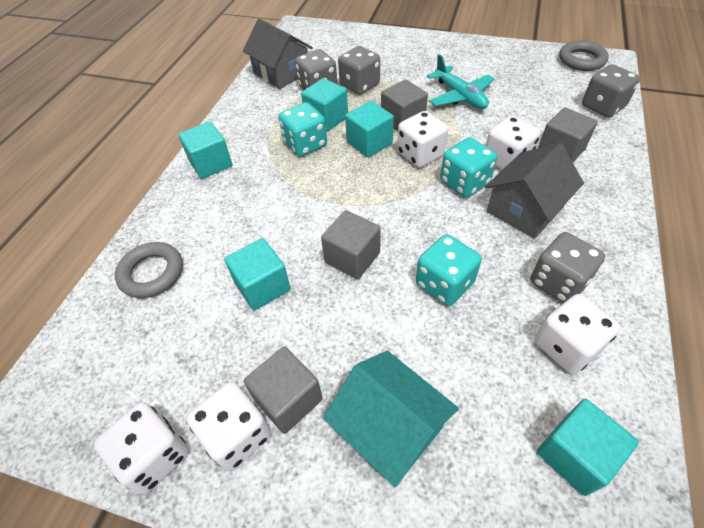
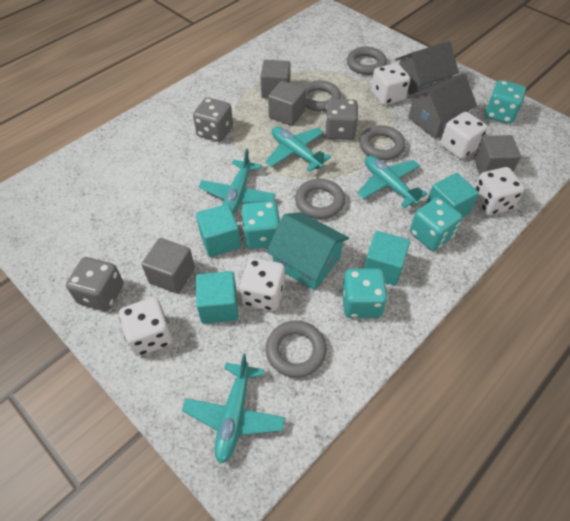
grey dice: [295,49,337,90] [338,46,380,95] [530,232,605,303] [582,64,640,118] = 4 -> [66,257,124,311] [193,97,233,142] [325,99,358,140] = 3
grey ring: [115,242,183,298] [559,40,609,71] = 2 -> [266,320,327,378] [295,179,345,219] [303,80,341,111] [347,47,387,75] [359,125,406,160] = 5
turquoise cube: [178,121,233,179] [224,238,291,311] [301,78,348,131] [345,101,394,158] [537,399,639,496] = 5 -> [196,204,241,257] [196,271,238,324] [364,231,410,286] [426,173,479,217] = 4
turquoise dice: [279,102,327,157] [416,234,482,306] [440,137,497,198] = 3 -> [241,201,280,249] [342,268,388,318] [410,197,463,251] [485,80,526,124] = 4
turquoise plane: [427,54,495,109] = 1 -> [182,353,285,464] [199,148,276,215] [265,127,331,172] [357,156,427,208] = 4

